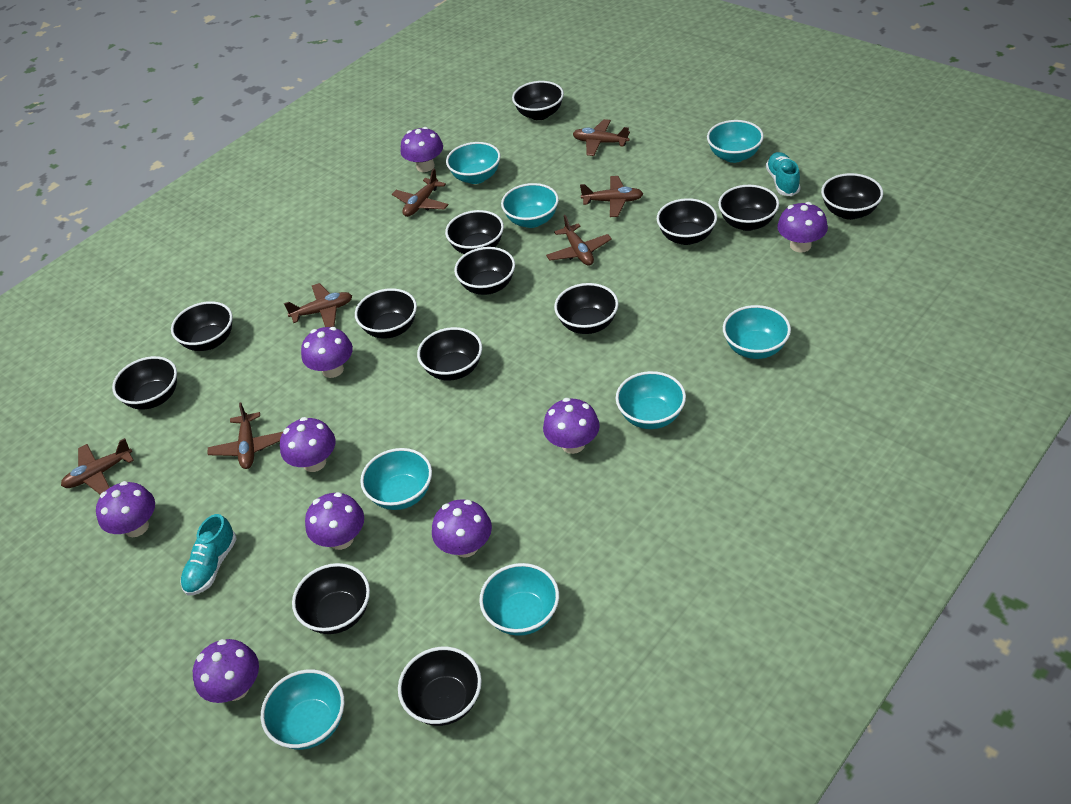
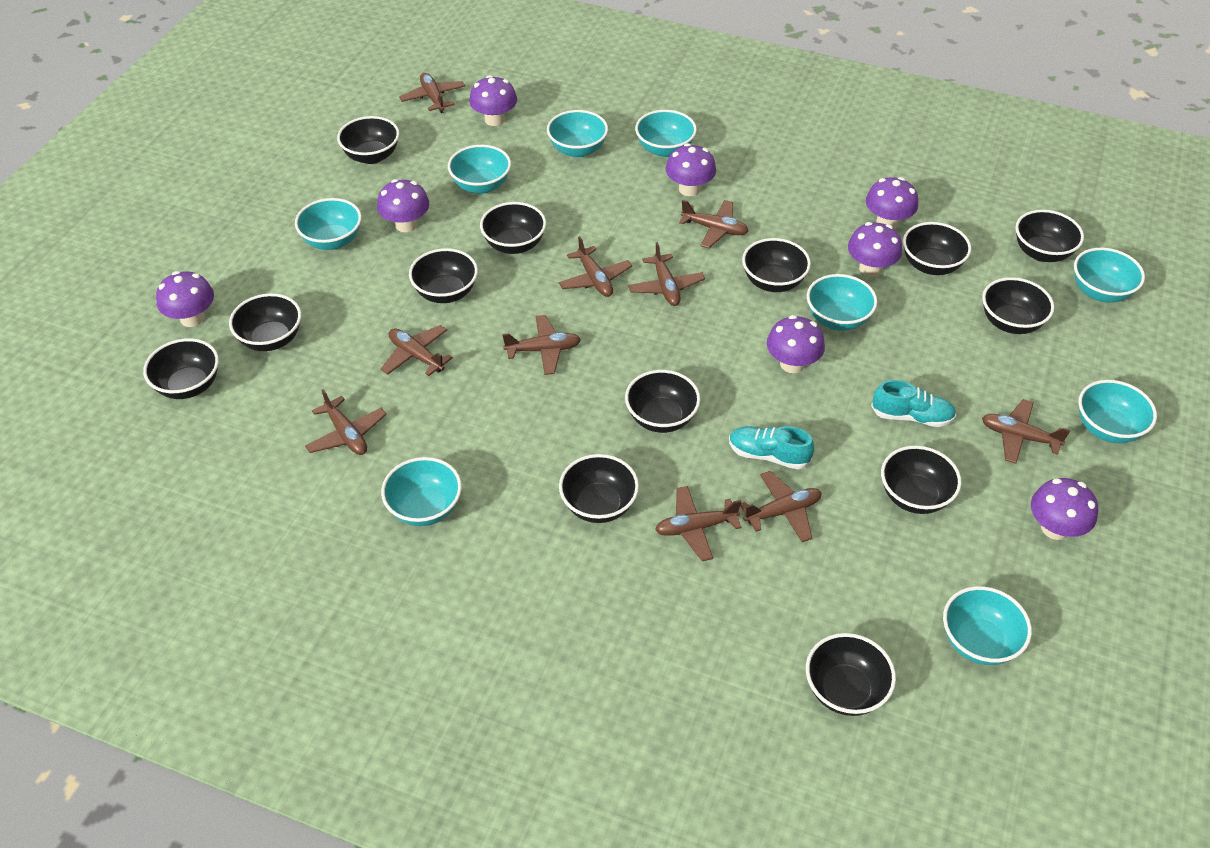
brown plane: [61,438,134,494] [208,403,283,469] [284,283,352,327] [392,168,449,217] [546,215,612,266] [573,119,630,156] [580,176,643,217] = 7 -> [305,389,387,455] [381,325,453,376] [399,73,465,113] [502,315,581,375] [558,236,632,297] [628,242,705,306] [655,486,741,561] [679,200,748,248] [740,471,822,542] [982,399,1070,464] = 10
purple mushroom: [96,481,155,537] [193,639,259,703] [280,417,335,472] [301,327,353,378] [305,492,364,550] [401,127,443,172] [432,499,492,558] [543,398,600,454] [777,202,828,252] = 9 -> [156,271,214,327] [377,179,429,232] [469,75,517,126] [666,143,716,196] [767,315,825,373] [848,222,902,277] [866,177,918,229] [1031,478,1098,540] = 8
turquoise bowl: [261,669,344,750] [360,448,432,510] [446,142,500,184] [479,563,559,636] [501,183,559,228] [616,371,686,429] [707,120,764,163] [723,305,791,359] = 8 -> [295,198,362,250] [381,457,462,526] [448,145,511,194] [547,110,608,158] [635,110,697,157] [807,274,877,331] [943,586,1032,665] [1074,248,1145,302] [1078,380,1157,444] = 9

